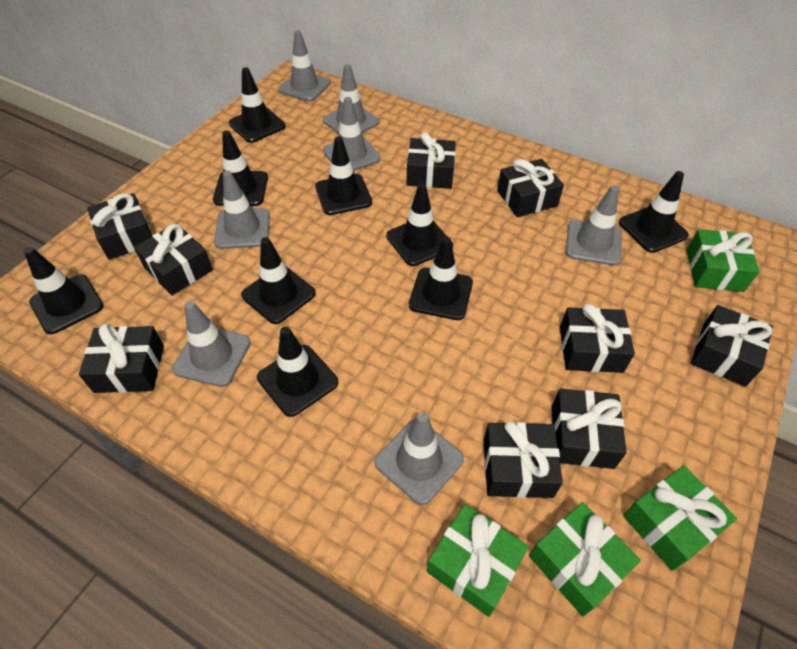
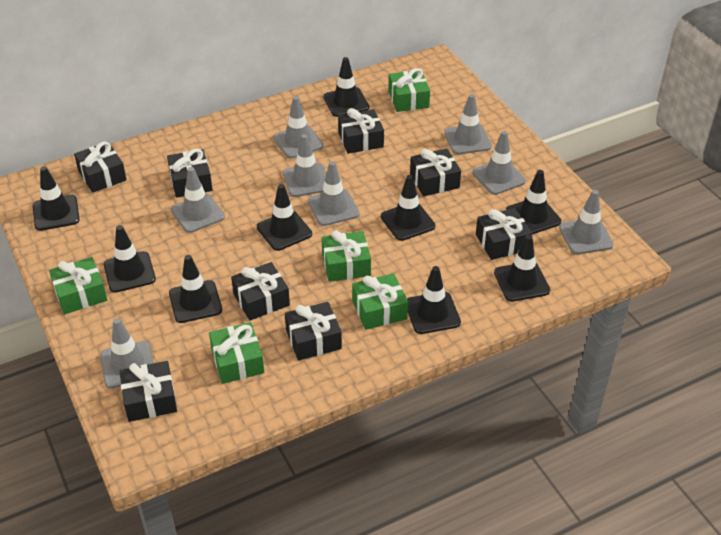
black gift: [79,323,164,393] [87,193,152,259] [134,223,213,295] [407,132,456,189] [484,421,563,498] [497,159,564,217] [552,389,627,469] [560,304,635,373] [691,305,773,387] = 9 -> [74,141,127,193] [120,361,177,422] [167,149,213,198] [231,262,290,321] [285,302,342,360] [338,108,384,154] [410,149,461,196] [476,208,532,260] = 8
green gift: [427,504,529,617] [529,502,641,616] [623,465,737,571] [686,229,760,292] = 4 -> [49,257,107,314] [209,322,264,384] [322,230,371,282] [352,273,408,330] [389,68,430,112] = 5
grey traffic cone: [172,301,251,387] [214,170,270,249] [278,30,331,102] [323,64,380,134] [323,97,381,171] [374,412,464,505] [566,185,621,266] = 7 -> [100,318,153,389] [171,167,225,233] [273,96,323,158] [283,134,326,197] [308,161,359,226] [444,94,492,155] [472,131,526,195] [559,190,614,254] = 8

